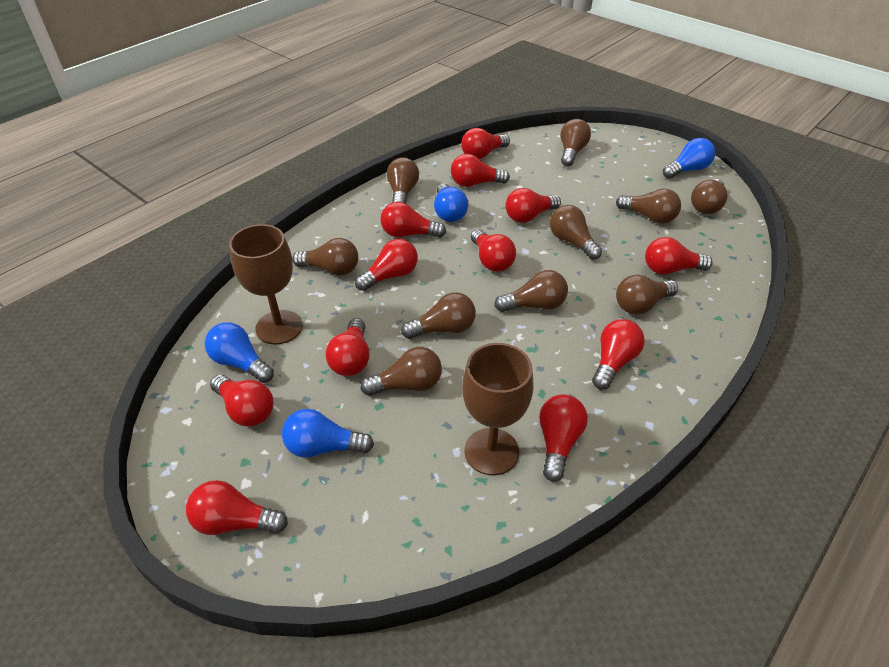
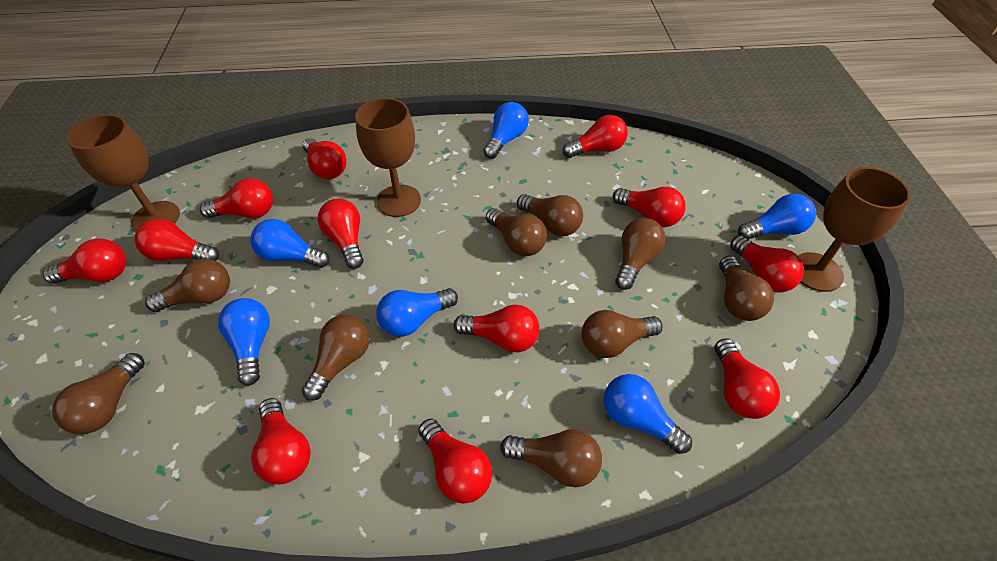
blue light bulb: [205,322,274,383] [282,409,374,458] [434,183,468,222] [663,138,715,179] = 4 -> [218,298,270,386] [250,219,329,268] [376,288,458,337] [483,102,529,159] [604,374,692,454] [738,194,816,240] = 6
brown goblet: [229,224,303,345] [462,343,534,475] = 2 -> [67,114,180,231] [355,98,421,217] [798,167,910,292] = 3
brown light bulb: [292,238,358,276] [360,347,442,396] [387,157,419,203] [401,292,476,339] [494,270,568,312] [550,205,602,260] [561,119,591,166] [616,188,681,224] [616,274,678,315] [691,179,727,214] = 10 -> [52,353,145,434] [145,259,230,312] [302,314,370,401] [486,208,547,256] [500,429,602,487] [517,194,583,236] [582,310,663,358] [615,218,665,290] [719,256,774,321] = 9

